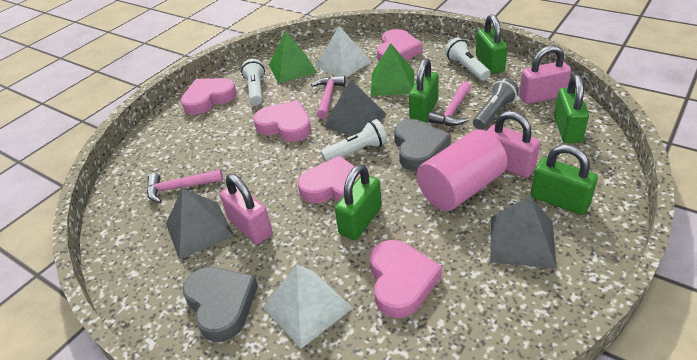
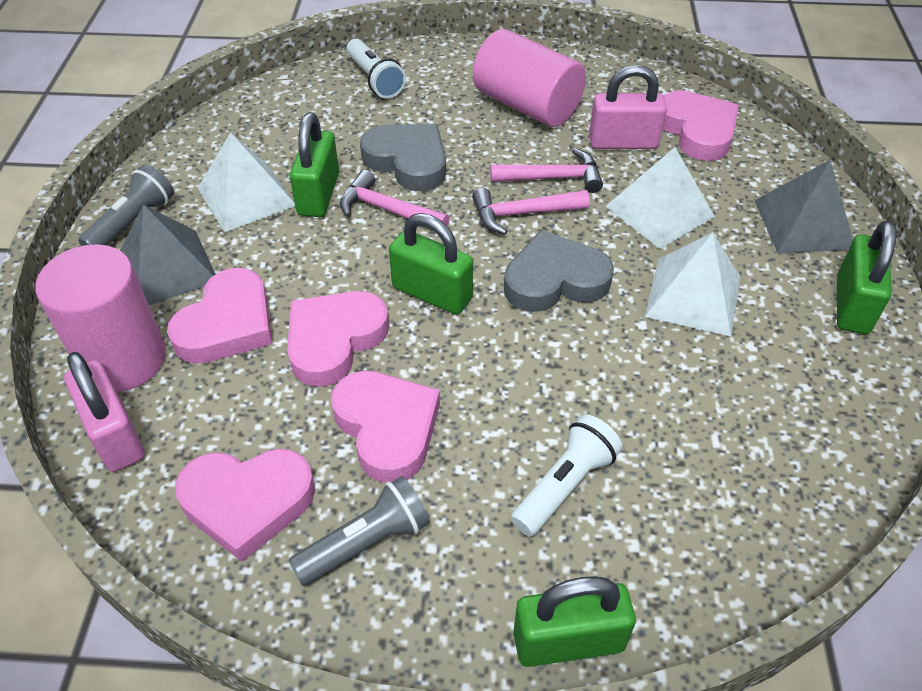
green padlock: [335,164,382,240] [409,58,439,122] [476,14,508,74] [531,145,598,215] [554,74,589,143] = 5 -> [290,113,339,217] [389,213,473,314] [513,576,636,667] [837,221,896,334] = 4
green pyramid: [269,31,318,83] [370,43,414,96] = 2 -> none = 0
grey flashlight: [473,78,519,130] = 1 -> [78,164,174,246] [288,476,430,586] = 2
grey pyramid: [166,188,234,260] [323,79,387,136] [490,196,557,269] = 3 -> [120,204,215,305] [754,160,853,254] = 2
pink cylinder: [417,130,508,211] = 1 -> [36,244,166,392] [473,29,586,127] = 2
pink padlock: [220,174,273,244] [487,111,540,178] [519,45,571,104] = 3 -> [64,352,145,472] [589,65,667,149] = 2
white flashlight: [241,59,265,105] [321,119,387,162] [445,38,491,81] = 3 -> [346,39,406,98] [511,415,622,537] = 2
white pyramid: [263,265,353,349] [316,26,372,78] = 2 -> [197,132,295,233] [606,147,715,249] [645,232,740,336] = 3

